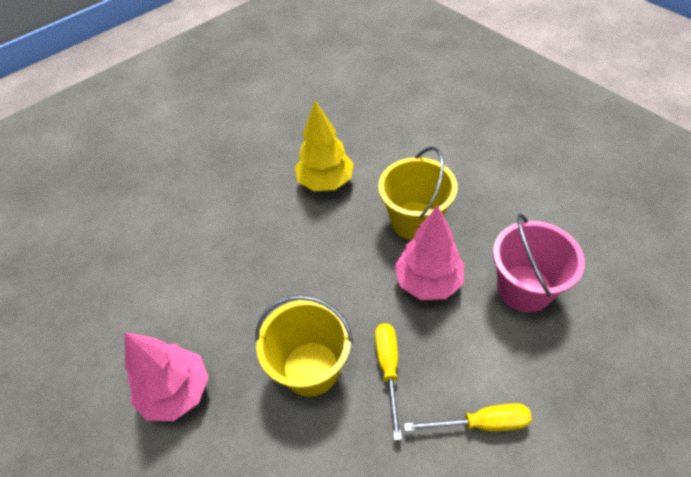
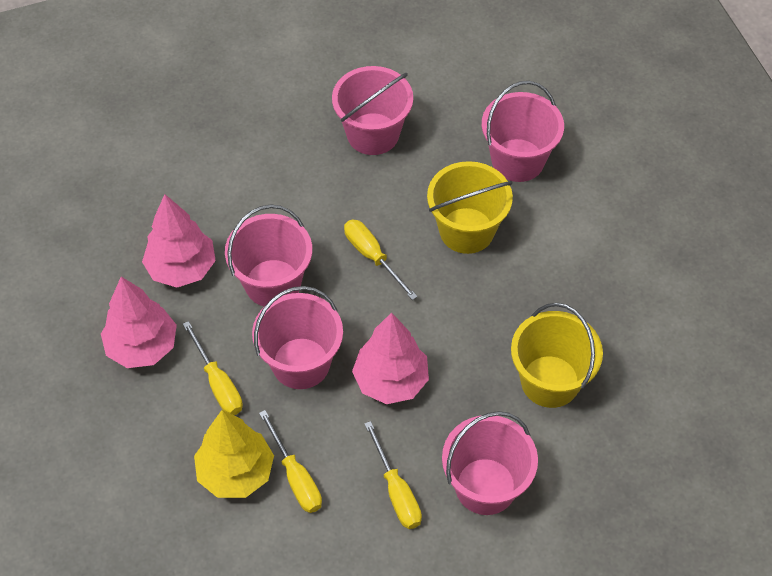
pink bucket: [493,214,585,312] = 1 -> [225,204,312,306] [252,286,343,389] [332,66,413,155] [442,411,538,515] [482,81,564,182] = 5
pink tree: [125,332,209,421] [394,205,464,300] = 2 -> [101,277,177,368] [142,194,216,287] [352,312,429,404] = 3
yellow screwdriver: [375,323,402,440] [404,403,532,431] = 2 -> [183,321,243,415] [259,410,322,513] [344,220,418,300] [364,421,422,529] = 4

